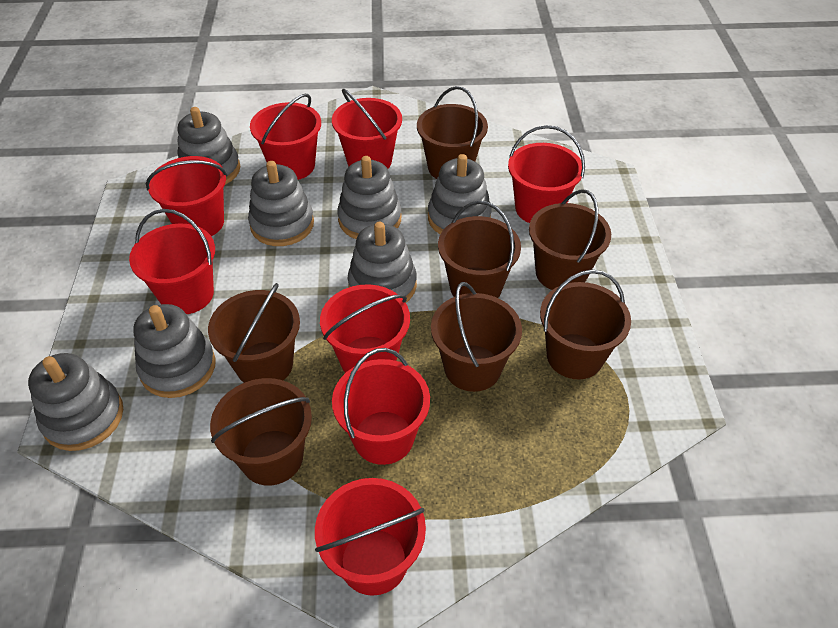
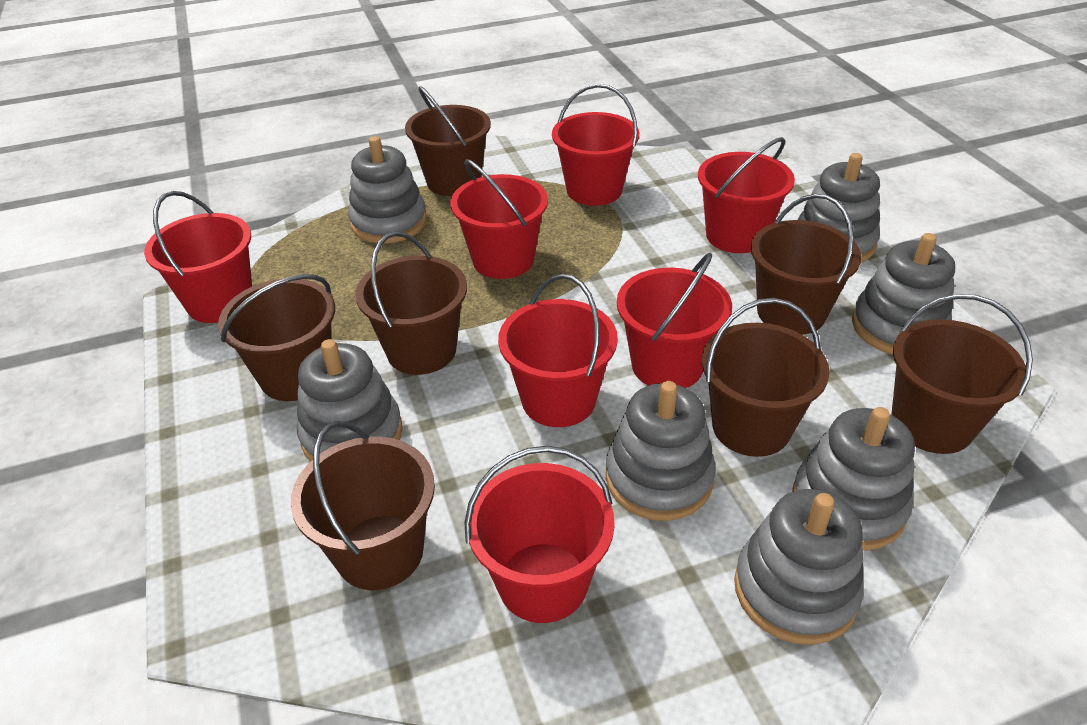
red bucket: [129,209,215,314] [146,156,227,236] [250,94,321,180] [315,478,426,596] [320,284,410,373] [332,89,402,168] [332,348,430,465] [508,125,585,223] = 8 -> [144,191,252,323] [451,159,548,279] [464,446,615,623] [498,274,618,427] [552,84,639,206] [617,253,732,388] [698,137,795,253] = 7

